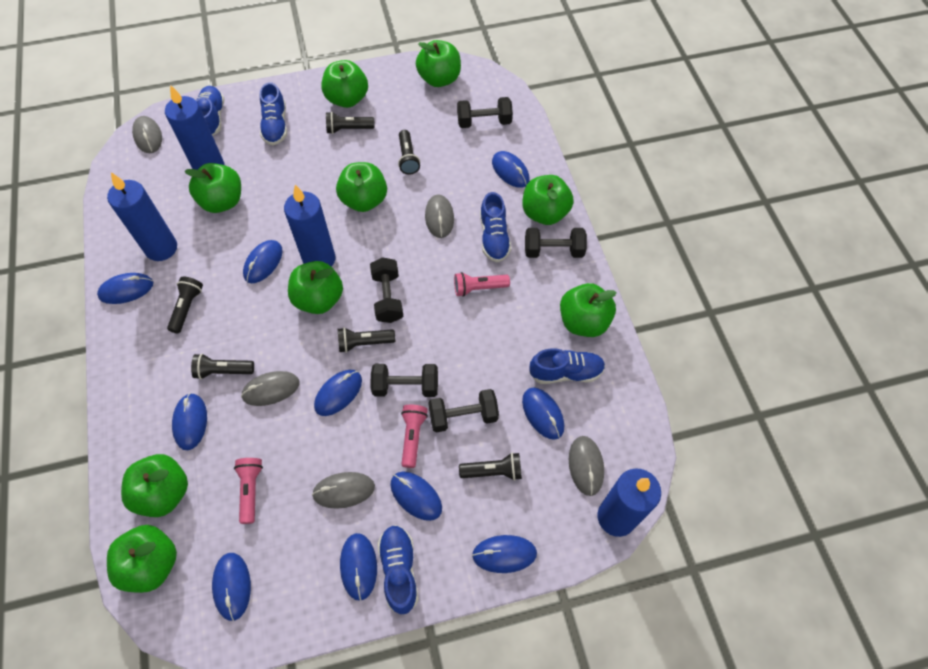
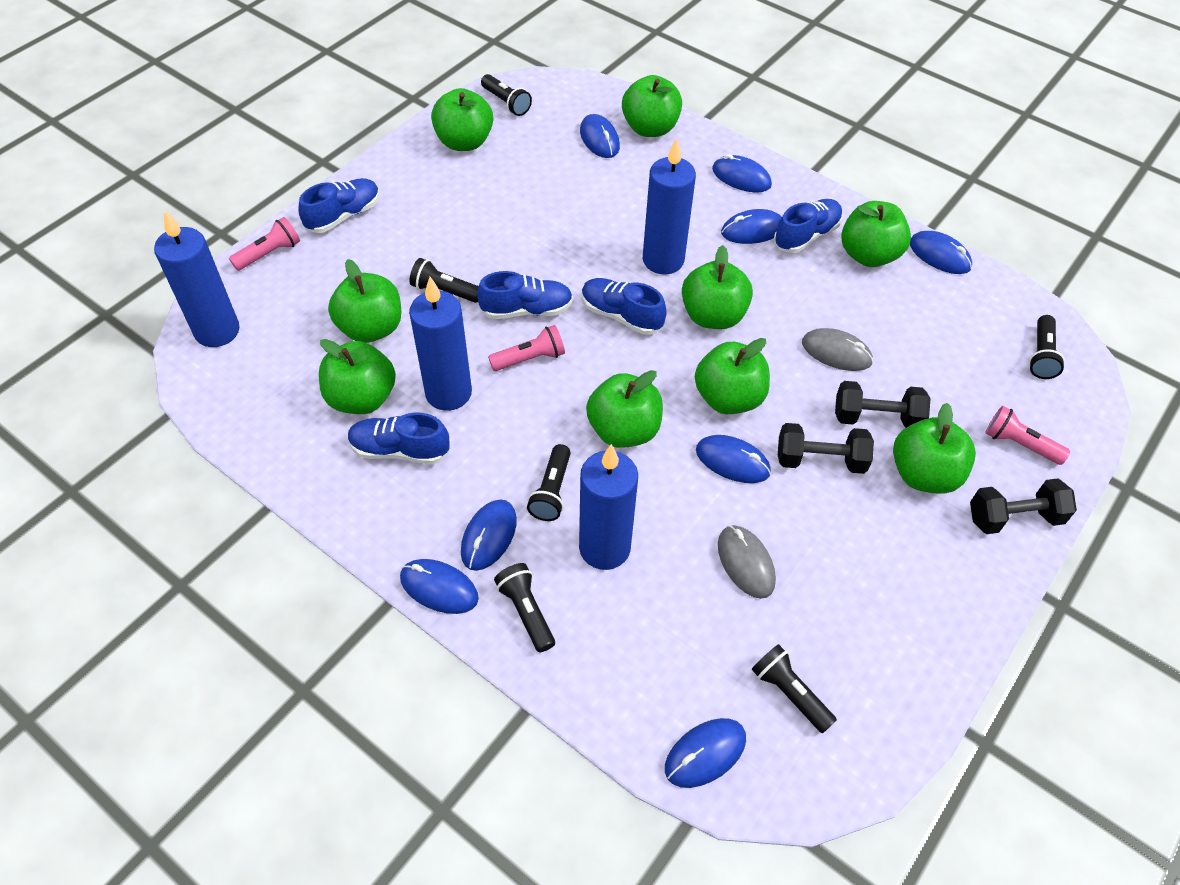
black dumbbell: [370,257,403,323] [371,364,438,397] [428,389,499,432] [457,97,513,128] [525,228,587,258] = 5 -> [778,423,874,474] [835,381,930,428] [970,478,1077,534] = 3
blue mouse: [97,273,153,304] [172,393,207,450] [212,553,251,621] [243,240,283,283] [314,370,362,416] [340,533,377,601] [390,472,442,521] [472,535,537,573] [492,151,530,188] [522,388,564,440] = 10 -> [400,559,479,614] [461,500,517,571] [580,114,620,158] [665,718,746,788] [696,435,771,483] [712,154,772,193] [721,209,782,244] [910,231,972,274] = 8
grey mouse: [132,116,162,153] [241,371,299,406] [312,472,375,509] [425,194,454,238] [569,436,604,496] = 5 -> [718,525,776,599] [802,328,873,371] = 2

